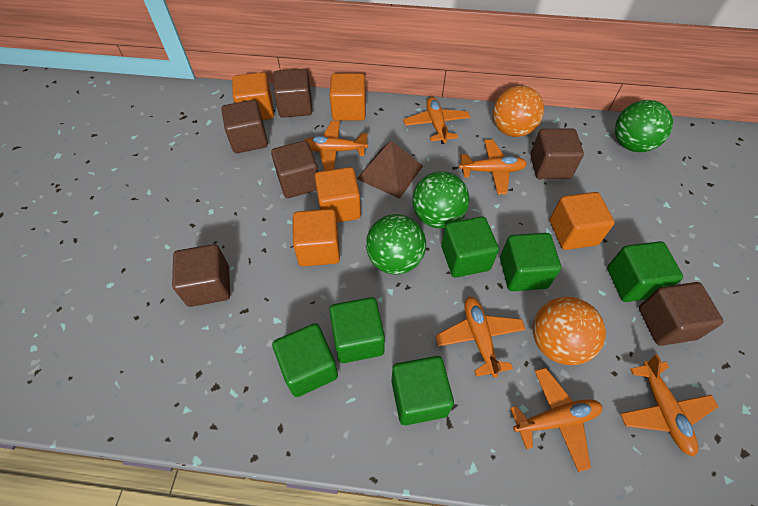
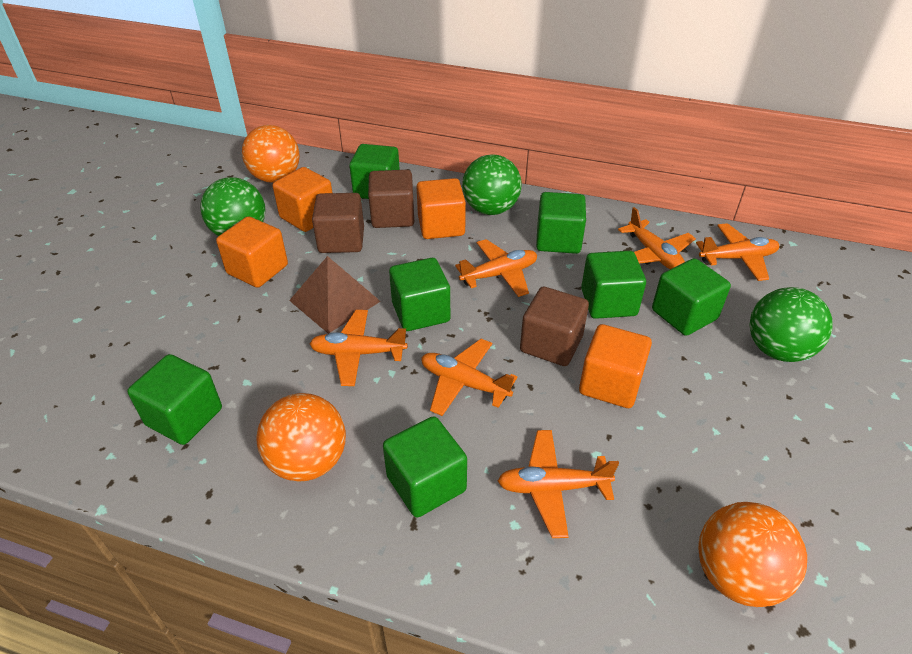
brown cube: [172,244,230,307] [221,100,268,153] [271,141,318,198] [274,69,312,118] [530,128,584,179] [639,282,724,346] = 6 -> [312,193,364,253] [368,170,414,228] [520,287,589,366] = 3
green cube: [272,323,338,397] [329,297,385,363] [391,356,454,425] [441,216,499,278] [500,233,561,291] [607,241,683,302] = 6 -> [127,354,222,445] [349,144,400,199] [383,416,467,518] [389,258,450,331] [536,192,586,254] [581,251,646,319] [652,258,731,336] = 7
orange ball: [493,85,544,137] [533,297,606,365] = 2 -> [242,125,300,183] [256,393,346,481] [698,502,807,607] = 3
orange cube: [232,72,274,120] [293,209,340,266] [315,167,361,223] [330,73,366,121] [550,192,615,250] = 5 -> [216,216,288,288] [272,167,332,232] [417,178,466,239] [579,324,652,408] = 4

